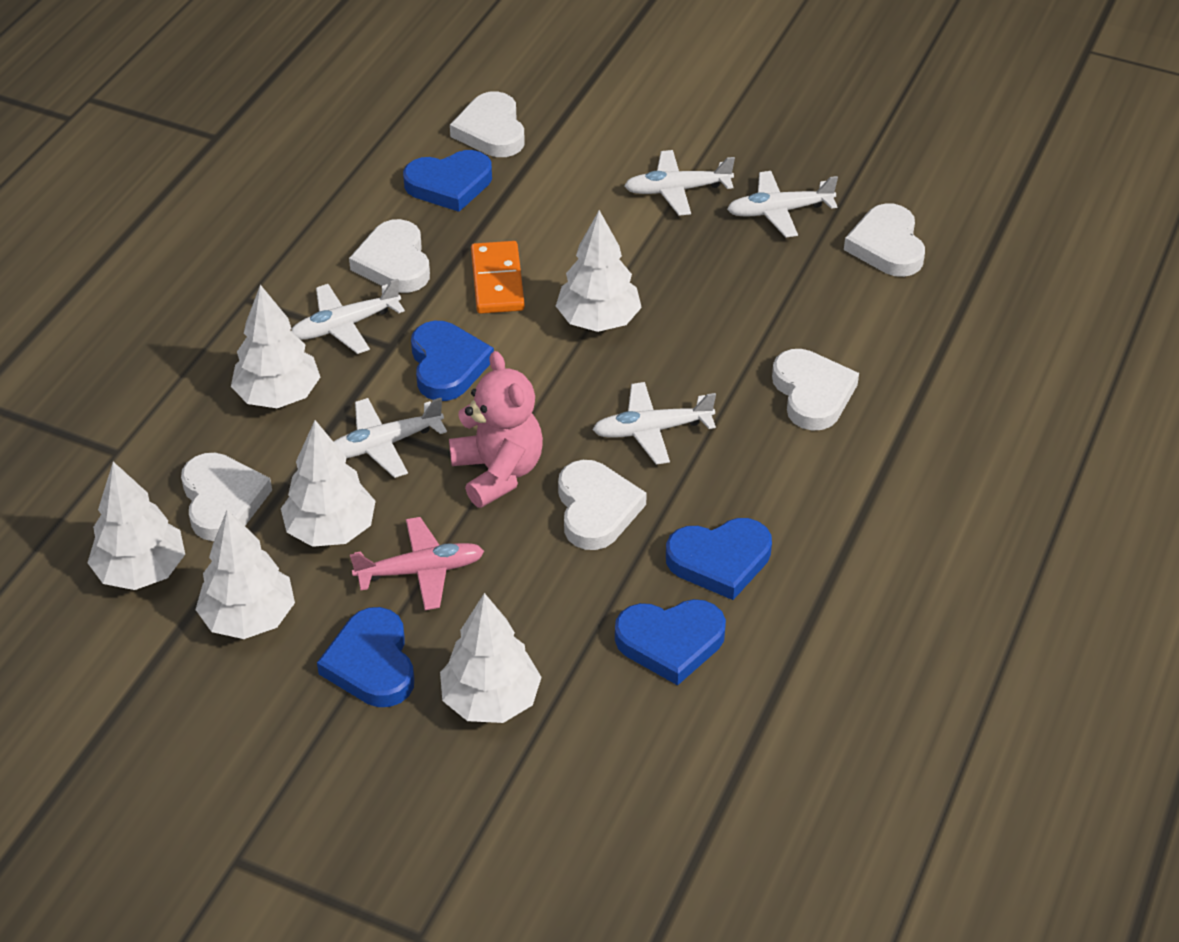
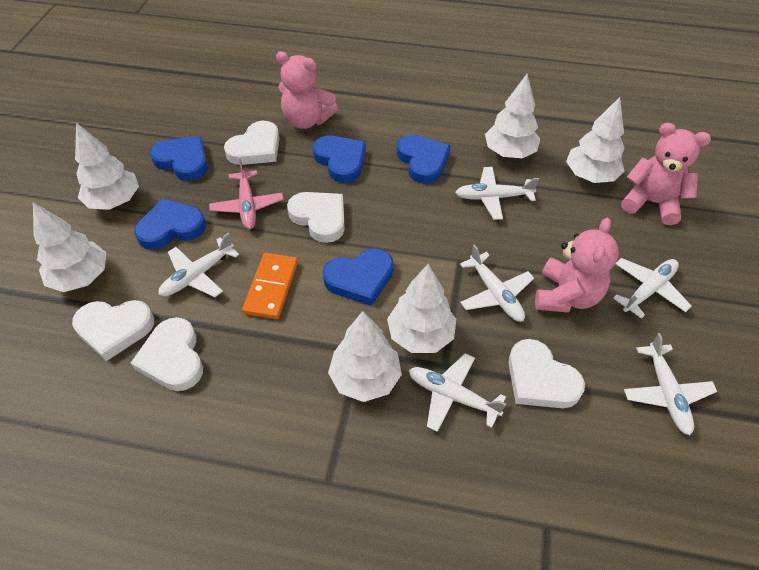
pink teddy bear: [449,351,543,508] = 1 -> [276,51,338,129] [535,218,619,313] [621,123,711,225] = 3
white heart: [181,453,272,541] [349,219,430,293] [450,91,525,157] [558,460,647,550] [772,349,859,431] [844,203,925,277] = 6 -> [72,300,154,361] [131,317,203,391] [224,121,280,165] [287,192,345,243] [508,339,585,408] = 5
white plane: [291,279,405,354] [333,398,447,478] [593,382,716,465] [624,150,735,216] [727,171,838,237] = 5 -> [158,233,239,297] [409,353,506,432] [455,167,539,220] [460,244,534,322] [613,258,691,319] [624,333,717,435] = 6

